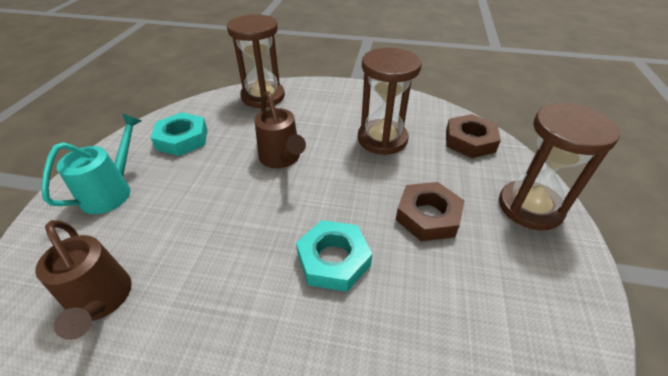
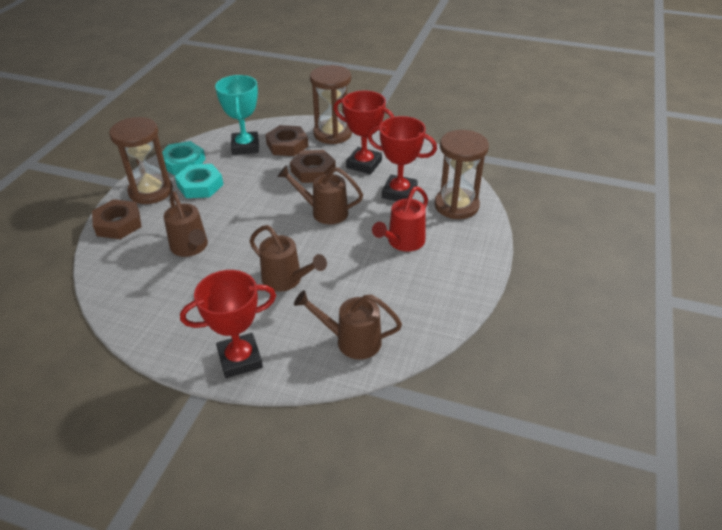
brown nut: [396,182,465,241] [446,114,501,158] = 2 -> [92,199,142,239] [265,125,308,156] [290,150,336,183] = 3
brown watering can: [35,220,132,340] [255,91,306,168] = 2 -> [164,191,208,257] [250,225,327,292] [278,166,363,224] [294,290,402,359] = 4
red trophy: none = 0 -> [180,270,276,378] [334,90,395,174] [368,116,437,201] = 3
red watering can: none = 0 -> [372,187,428,252] = 1
turquoise trophy: none = 0 -> [215,75,259,155] = 1
turquoise watering can: [41,113,141,214] = 1 -> none = 0

